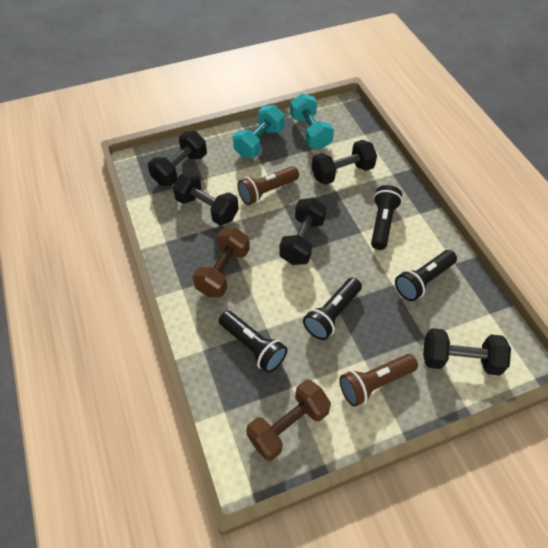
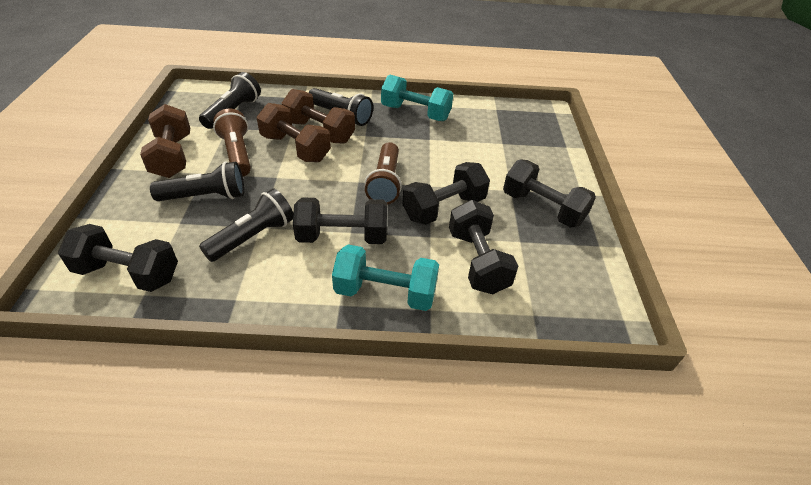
brown dumbbell: [193,228,250,297] [246,379,331,461] = 2 -> [140,104,190,178] [257,103,331,162] [282,89,355,144] = 3

